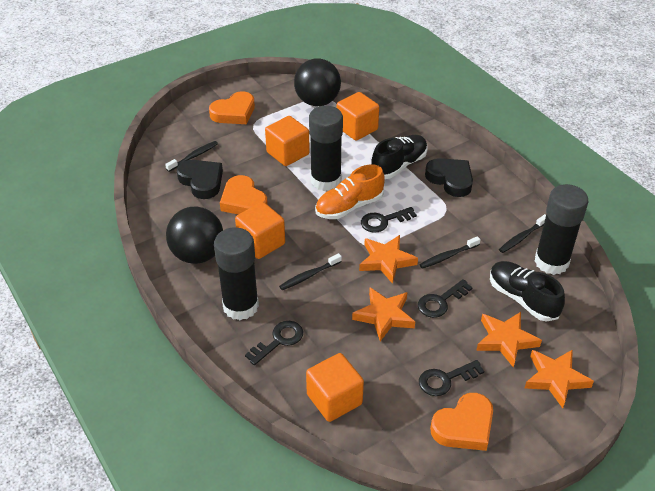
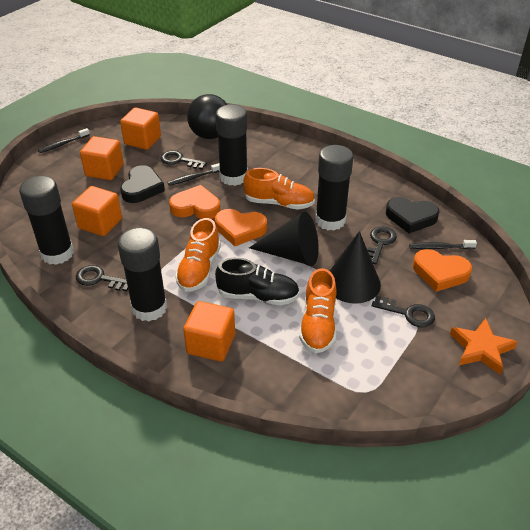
black ball: [166,207,223,264] [294,58,341,106] = 2 -> [187,94,227,139] = 1
black cone: none = 0 -> [249,212,319,266] [330,231,381,304] = 2
black glue stick: [214,227,259,320] [309,106,343,191] [534,184,588,275] = 3 -> [19,176,74,265] [117,227,167,321] [215,104,248,186] [315,145,353,230] = 4
black shoe: [371,135,428,179] [490,261,565,322] = 2 -> [215,258,300,305] = 1
black toothbrush: [165,141,218,172] [279,253,342,290] [419,236,481,269] [499,214,546,253] = 4 -> [38,128,90,153] [167,163,220,186] [409,240,477,249] = 3
orange shoe: [315,165,385,219] = 1 -> [175,218,221,292] [243,168,315,210] [299,268,337,353] = 3
orange star: [352,288,415,341] [359,235,418,284] [476,312,542,368] [525,349,594,408] = 4 -> [450,318,517,375] = 1

